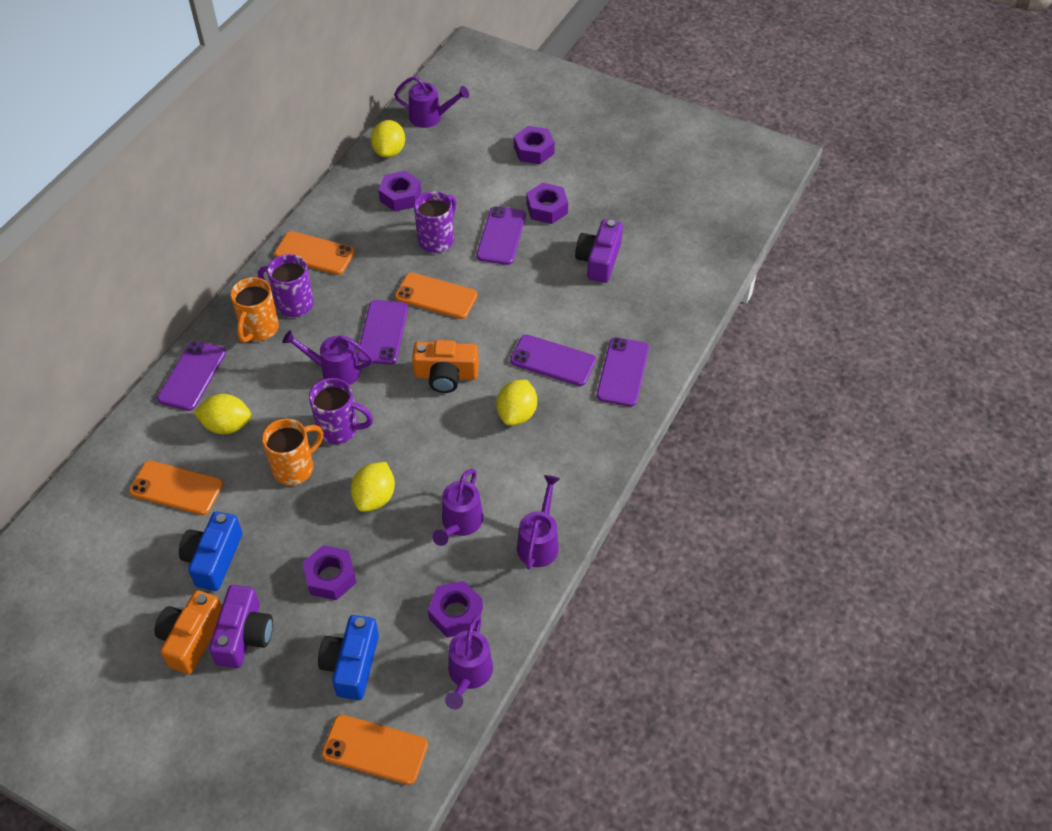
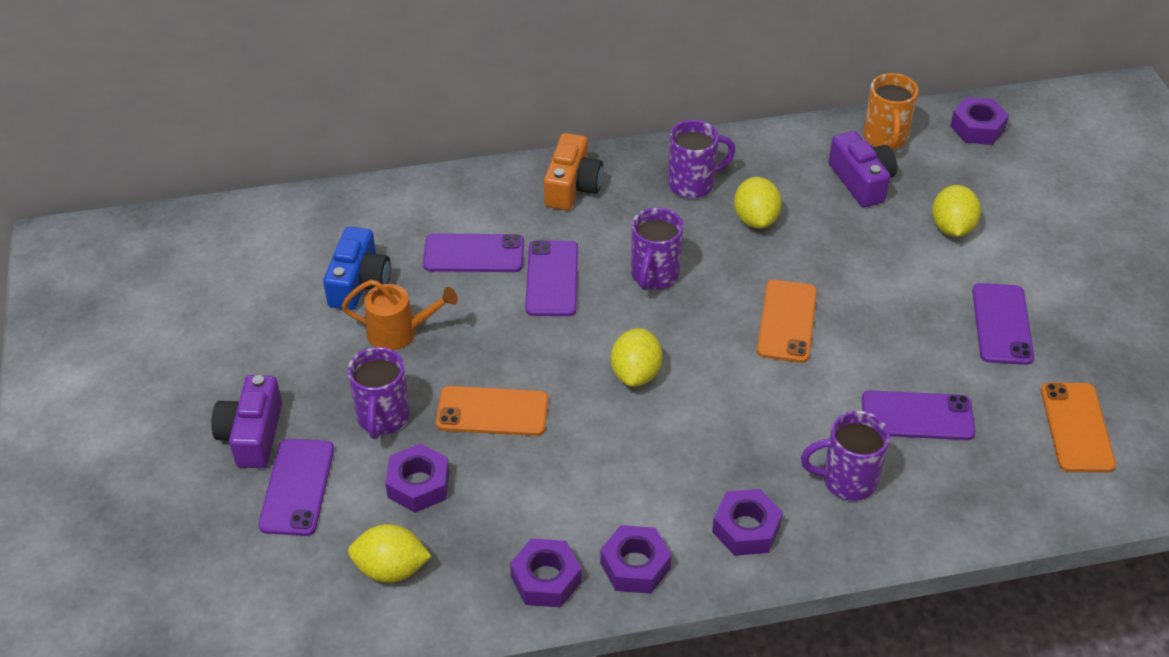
blue camera: [179,512,242,591] [318,615,379,700] = 2 -> [323,226,391,310] = 1
orange camera: [154,590,222,674] [412,340,479,393] = 2 -> [544,133,603,210] = 1
orange mug: [230,277,279,343] [262,418,323,486] = 2 -> [863,73,919,150] = 1
orange phone: [129,461,223,515] [274,231,355,275] [322,714,428,785] [395,272,478,319] = 4 -> [436,386,548,436] [757,280,817,363] [1041,382,1116,472] = 3
orange watering can: none = 0 -> [341,280,458,350] = 1
purple mug: [258,254,314,317] [309,378,373,444] [414,191,456,253] = 3 -> [348,347,410,439] [631,208,684,290] [668,120,735,198] [801,411,890,501] = 4
purple watering can: [282,330,373,385] [394,76,469,128] [432,469,483,546] [445,615,493,709] [517,475,560,569] = 5 -> none = 0

